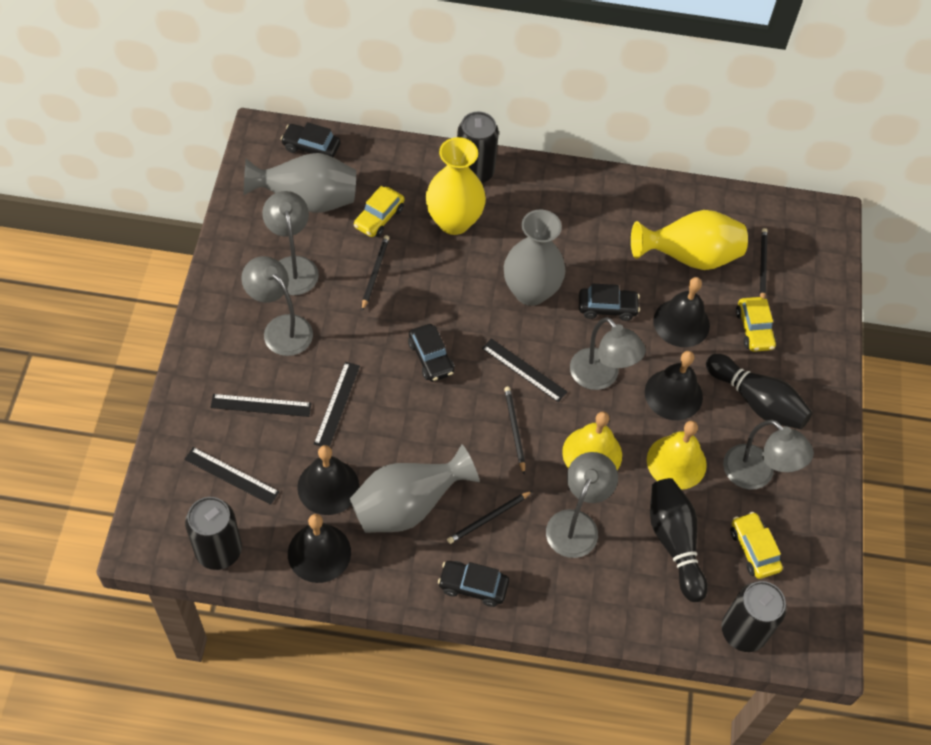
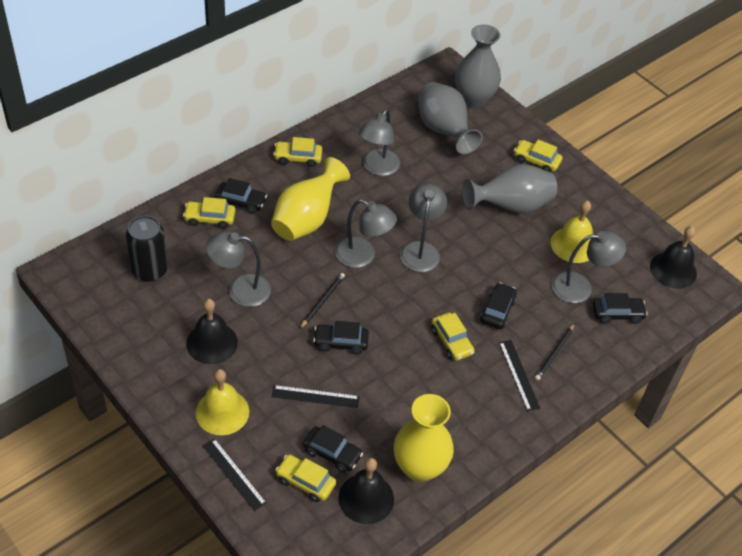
black bell: [288,514,351,583] [297,445,359,515] [645,351,703,420] [653,277,710,347] = 4 -> [186,299,238,364] [338,458,394,524] [650,226,697,289] = 3
black bowling pin: [650,478,708,602] [706,354,812,429] = 2 -> none = 0
black can: [185,497,242,570] [457,112,499,183] [722,581,787,652] = 3 -> [126,216,168,282] = 1
black car: [281,122,340,158] [408,324,454,382] [438,561,509,607] [579,283,640,321] = 4 -> [215,178,267,214] [303,425,363,473] [313,321,369,355] [480,282,517,329] [593,293,647,324] = 5
black pencil: [362,235,389,311] [447,491,533,544] [504,387,525,475] [760,228,767,299] = 4 -> [300,273,345,328] [535,323,575,381] = 2
black ruler: [184,447,279,505] [210,394,311,417] [314,362,360,447] [482,338,567,402] = 4 -> [203,438,267,512] [272,385,360,408] [499,340,540,412] = 3
yellow car: [354,186,405,237] [730,512,783,579] [736,297,776,352] = 3 -> [183,197,235,229] [273,137,322,167] [275,454,336,502] [431,313,475,361] [514,140,563,172] = 5

